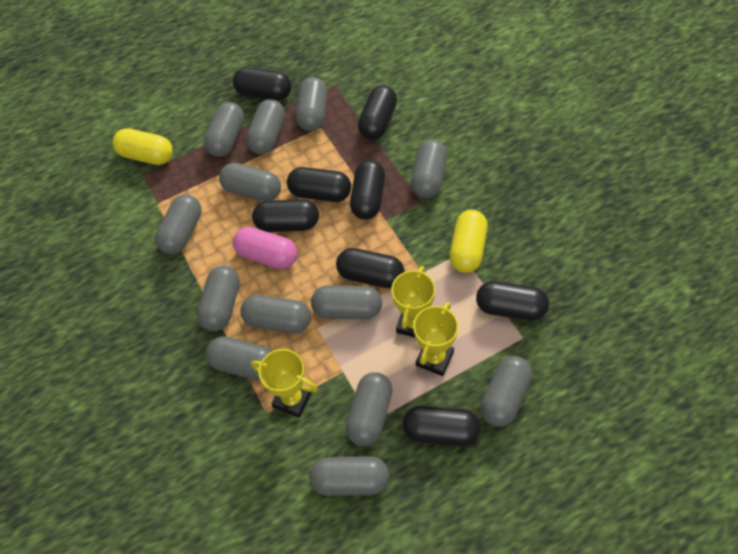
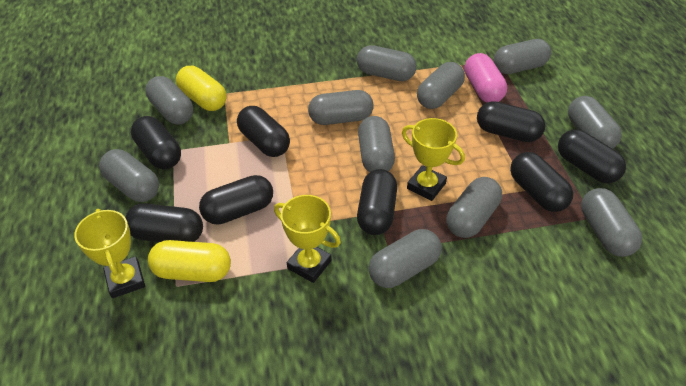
grey capsule: [155,194,201,254] [197,266,240,331] [204,102,244,157] [206,337,272,380] [219,163,281,202] [240,295,311,333] [246,99,285,154] [296,77,327,131] [309,456,389,496] [311,285,382,319] [346,372,393,446] [411,140,447,198] [480,356,532,427] = 13 -> [99,149,159,202] [145,76,193,124] [308,90,374,125] [357,45,417,81] [358,116,395,172] [369,229,442,288] [417,62,465,109] [447,177,502,238] [494,39,551,74] [568,96,622,149] [581,188,642,257] = 11

